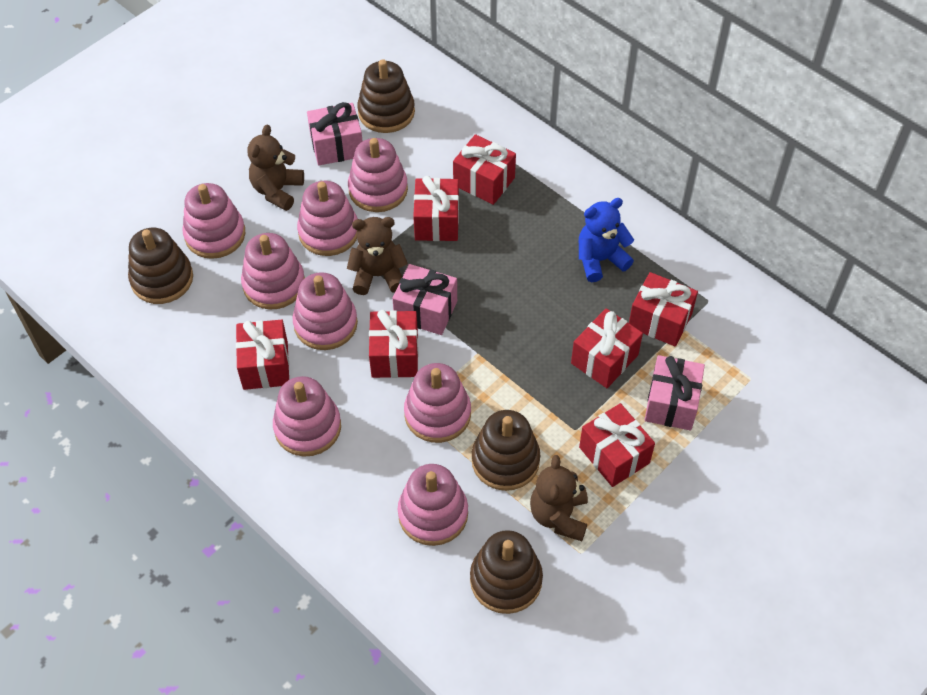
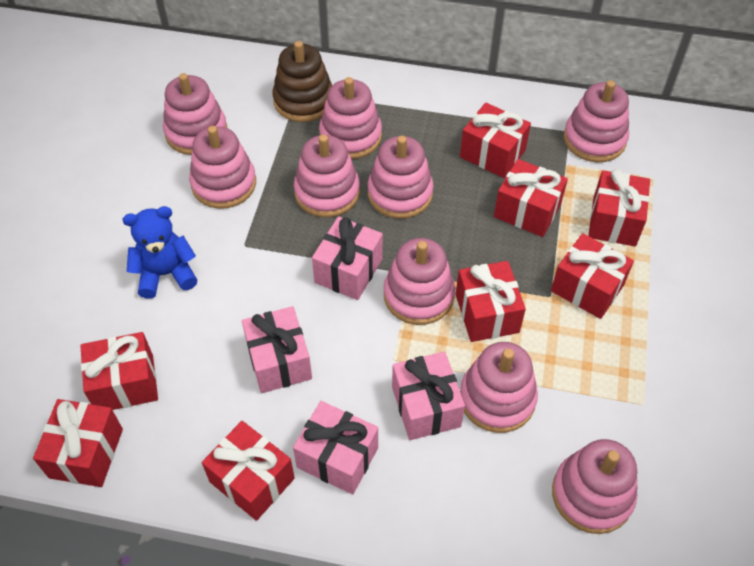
brown stacking toy: [128,228,193,304] [357,59,415,133] [470,530,543,614] [472,410,540,491] = 4 -> [273,41,332,122] = 1
brown teddy bear: [247,125,304,211] [347,217,408,295] [530,455,588,541] = 3 -> none = 0
pink gift: [307,102,363,165] [392,264,457,335] [645,355,705,430] = 3 -> [242,306,312,393] [293,401,378,494] [312,216,383,300] [392,352,465,440] = 4
pink stacking toy: [182,183,246,259] [241,233,305,309] [273,376,341,457] [293,272,358,350] [297,181,358,256] [348,138,408,212] [398,464,468,546] [404,363,471,443] = 8 -> [163,73,227,155] [189,126,256,209] [294,134,360,217] [319,77,382,159] [368,136,434,219] [384,238,455,325] [460,342,538,433] [552,439,637,534] [564,80,629,162] = 9
red gift: [236,320,289,390] [369,310,418,378] [413,176,459,241] [453,134,516,205] [571,308,643,388] [579,403,655,487] [629,272,698,346] = 7 -> [33,399,123,487] [80,332,158,410] [202,421,295,521] [456,261,526,342] [460,103,531,178] [494,159,568,237] [551,233,634,319] [588,169,650,246] = 8

